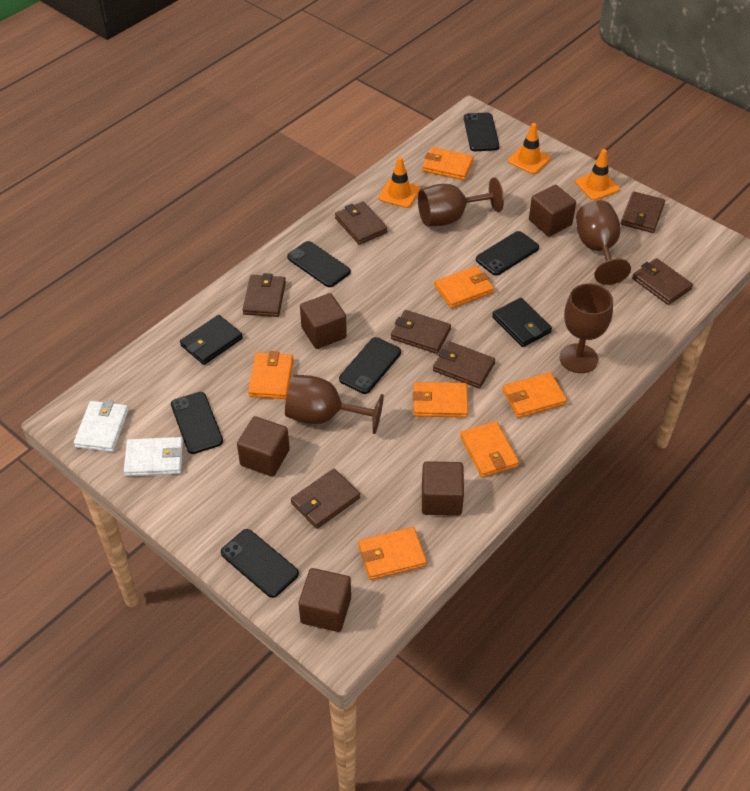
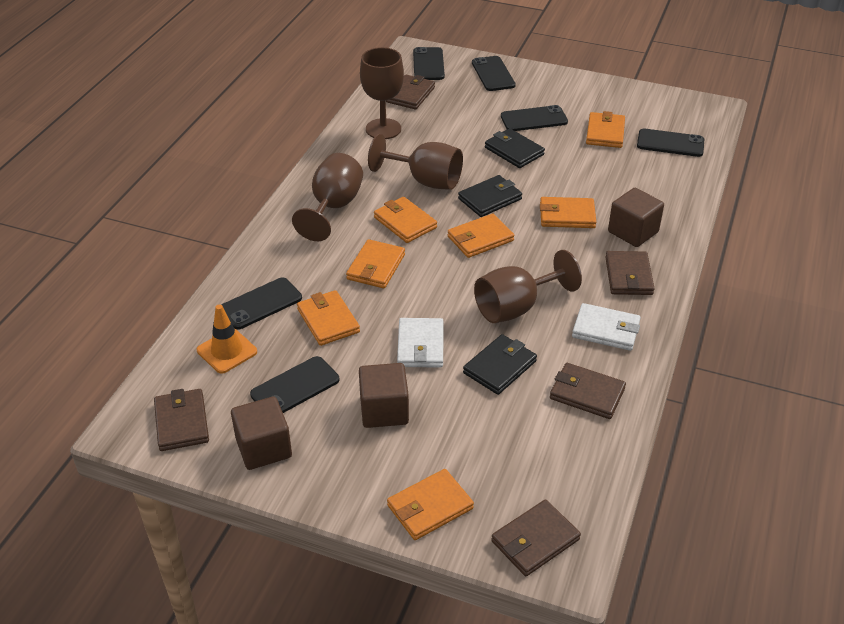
black wallet: [180,315,243,365] [492,298,552,347] = 2 -> [458,175,522,217] [463,334,537,395] [485,128,545,168] = 3
brown cube: [237,416,290,477] [299,568,351,632] [300,293,347,349] [422,461,464,516] [529,185,576,236] = 5 -> [231,396,292,470] [359,363,409,428] [608,188,664,247] = 3
brown wallet: [242,273,286,317] [291,469,360,529] [335,202,388,245] [391,310,451,354] [433,341,495,389] [621,191,665,233] [632,258,693,305] = 7 -> [154,389,209,451] [386,75,435,109] [491,499,581,576] [550,363,626,419] [605,251,655,295] = 5
orange traffic cone: [378,157,420,208] [508,123,551,174] [575,149,620,200] = 3 -> [197,304,257,374] = 1

